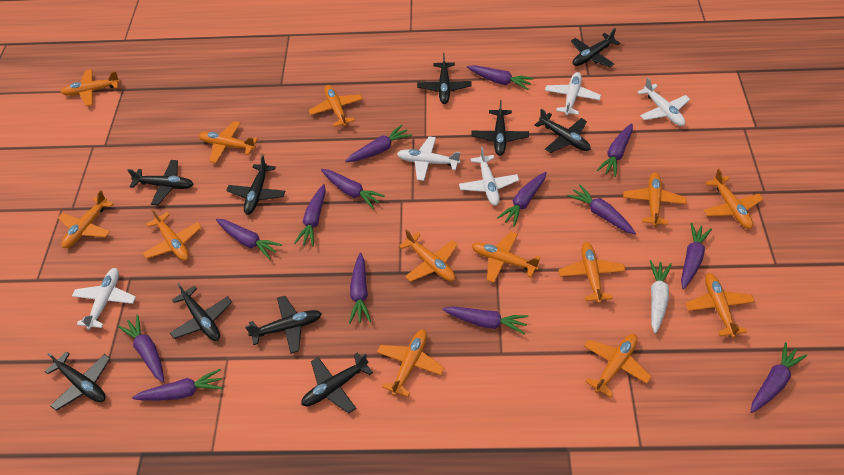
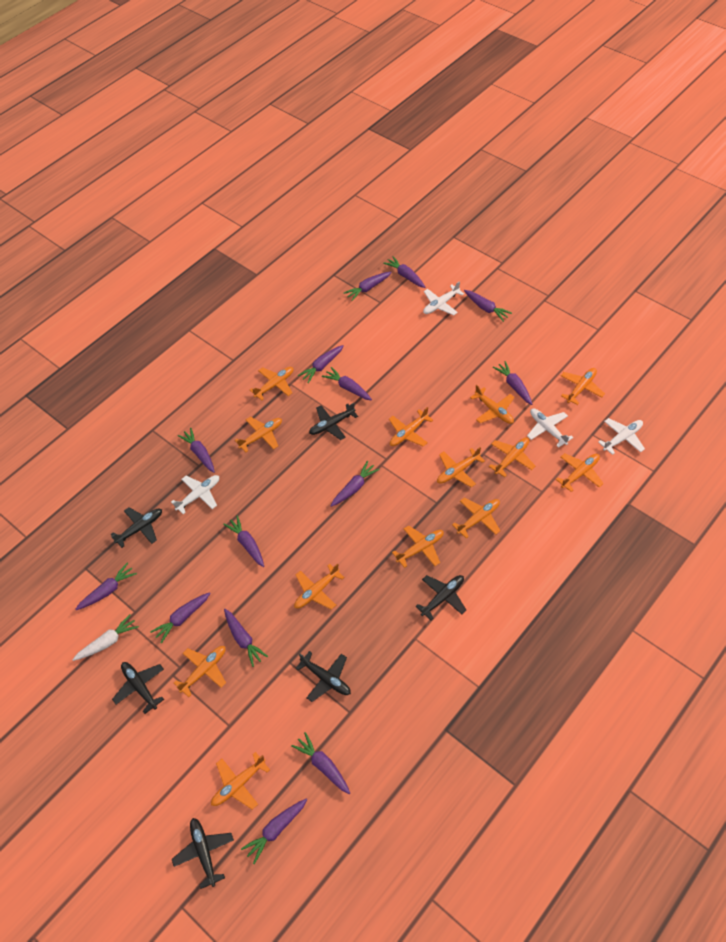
black plane: [45,351,111,411] [127,160,193,205] [170,283,232,341] [226,155,285,215] [245,296,322,354] [301,352,373,413] [417,53,472,104] [471,100,529,156] [535,109,590,153] [571,28,620,67] = 10 -> [111,507,162,548] [112,662,164,714] [172,818,234,889] [295,651,351,702] [309,403,358,440] [415,575,466,621] = 6
white plane: [72,268,136,330] [397,137,461,181] [459,147,519,206] [545,72,601,116] [637,77,690,126] = 5 -> [171,475,219,514] [423,281,464,315] [527,409,573,448] [598,418,645,455] = 4

